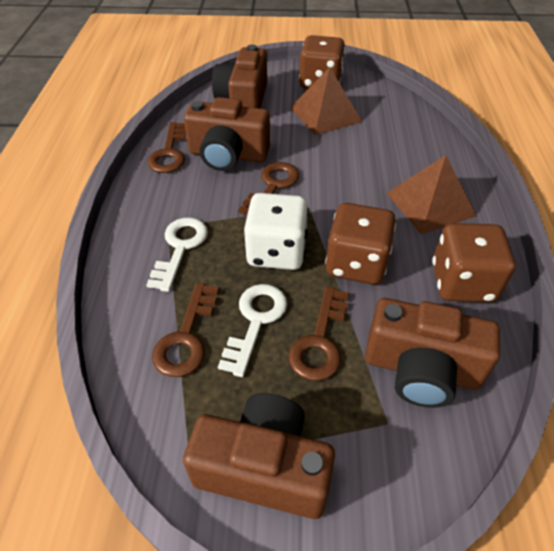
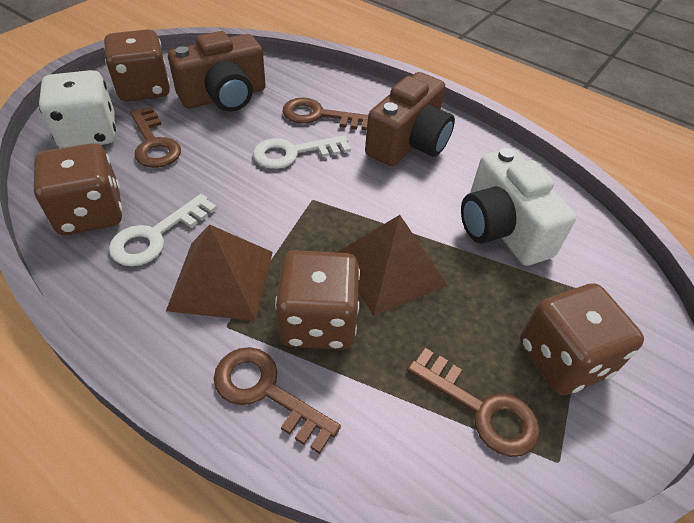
brown camera: [183,393,335,519] [184,97,270,171] [212,45,267,109] [365,298,500,408] = 4 -> [168,31,266,112] [365,72,455,166] = 2
brown dice: [299,35,345,89] [325,203,396,284] [432,223,516,302] = 3 -> [34,143,123,235] [104,29,170,102] [275,250,360,350] [520,283,644,395] = 4
white camera: none = 0 -> [461,148,576,266] = 1

